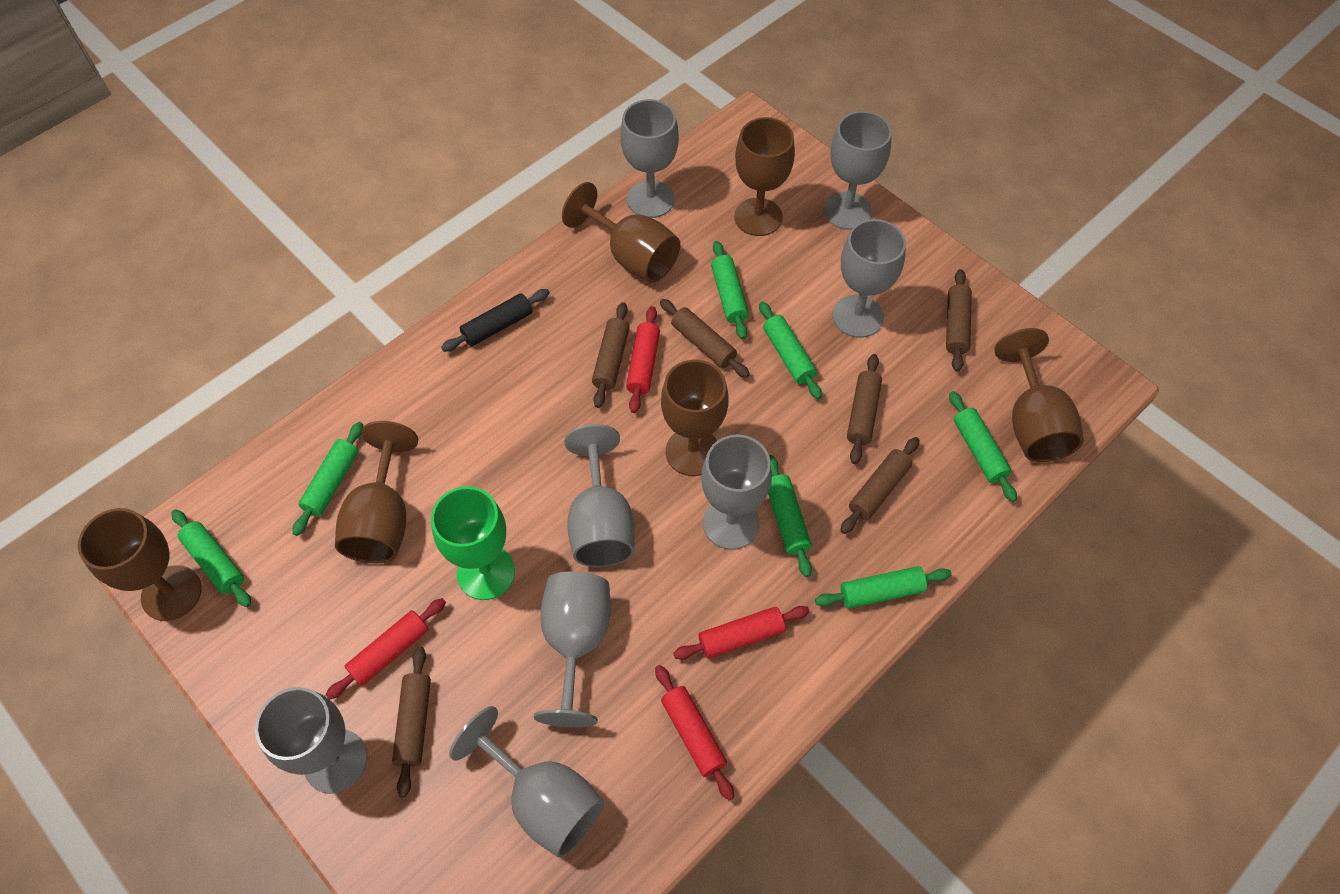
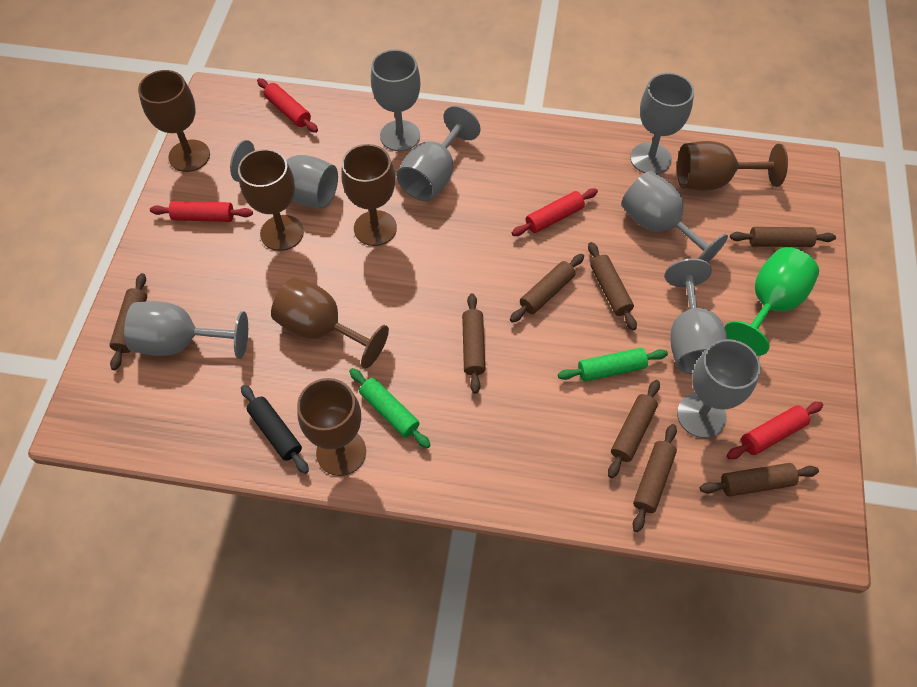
brown rolling pin: [392,646,431,797] [592,302,630,408] [660,299,750,378] [841,437,920,534] [847,354,882,464] [946,269,972,372] = 6 -> [110,273,147,370] [462,294,485,394] [510,254,584,323] [588,242,637,330] [608,380,660,478] [633,424,677,532] [700,463,819,496] [730,227,836,247] = 8
green rolling pin: [172,509,251,607] [292,422,363,536] [711,241,749,339] [759,301,822,399] [768,455,812,577] [815,566,952,609] [949,391,1017,502] = 7 -> [349,368,431,449] [558,348,668,381] = 2

